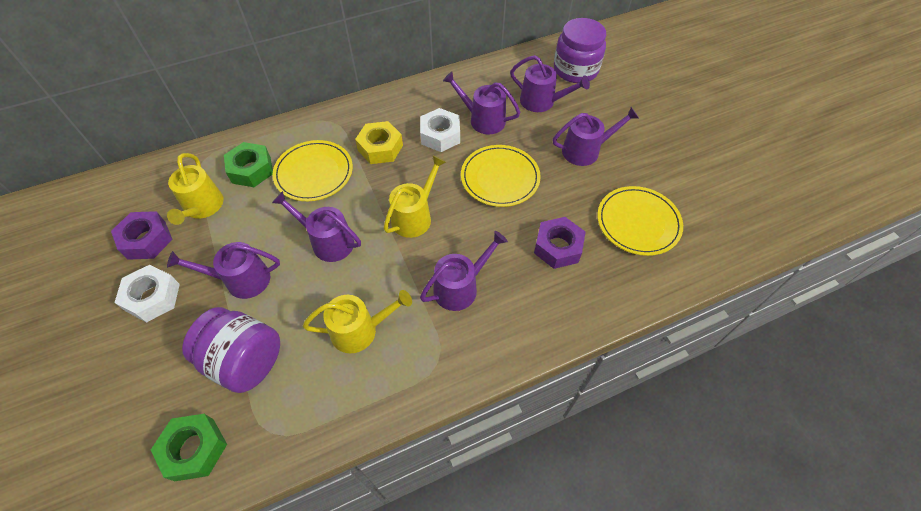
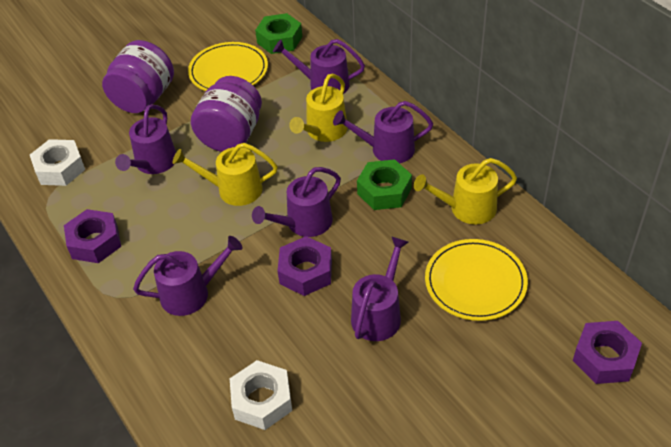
purple nut: [111,211,173,260] [534,217,586,269] = 2 -> [64,209,121,263] [278,236,332,296] [573,321,642,384] = 3
yellow nut: [355,121,403,164] = 1 -> none = 0
yellow plate: [272,140,353,201] [461,145,541,207] [597,186,683,256] = 3 -> [188,42,268,91] [425,239,528,321] = 2

